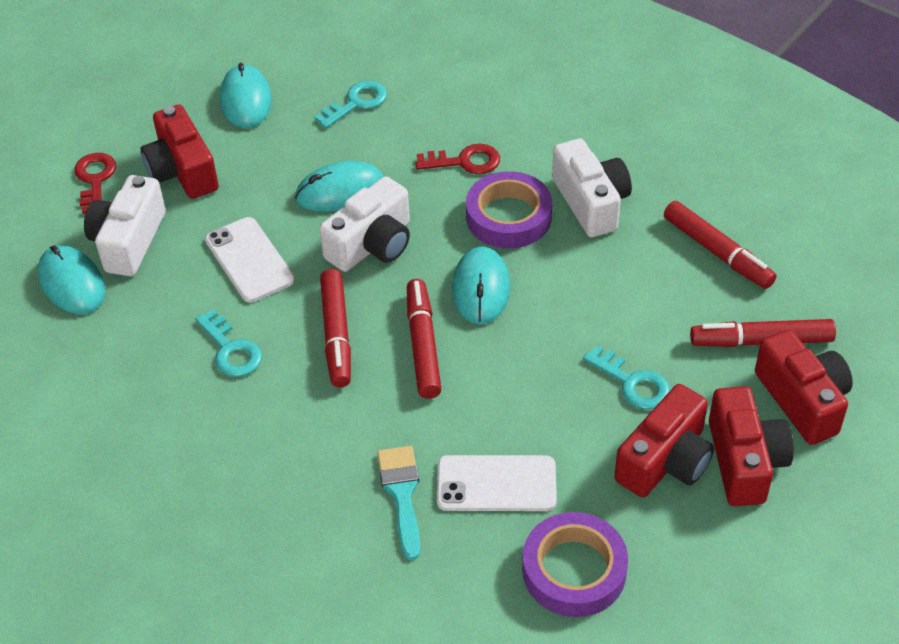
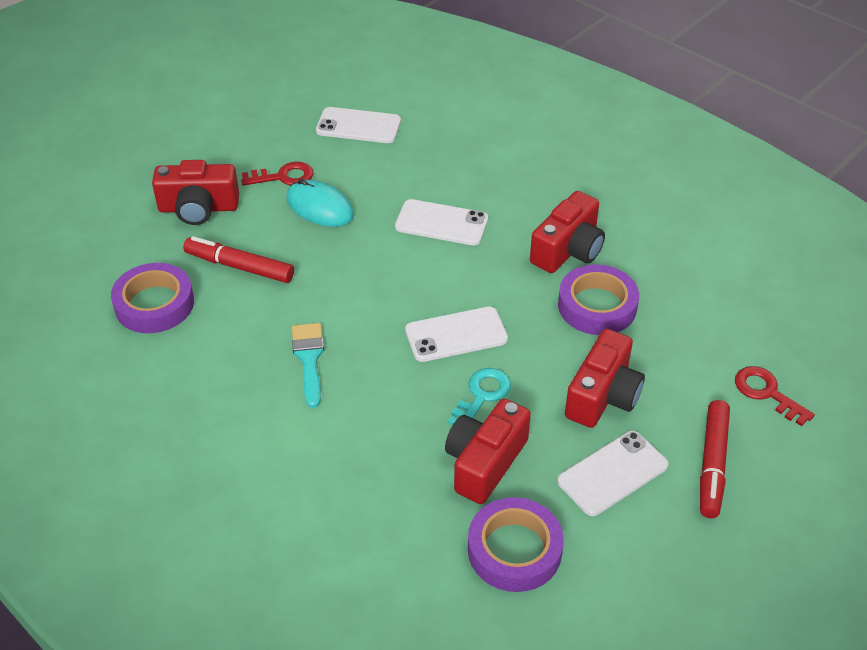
purple tape: [466,171,552,249] [522,512,628,617] = 2 -> [111,263,194,333] [468,497,564,592] [558,264,639,335] = 3
red marker: [320,269,351,387] [407,279,441,399] [664,201,777,289] [690,319,836,347] = 4 -> [183,236,294,283] [700,400,730,518] = 2
turquoise key: [195,309,262,377] [315,81,387,128] [583,345,670,409] = 3 -> [448,368,511,425] = 1
turquoise mouse: [38,245,105,314] [220,63,272,128] [295,161,383,212] [452,246,510,324] = 4 -> [286,179,354,227] = 1
white camera: [84,175,166,276] [319,176,410,272] [552,138,632,237] = 3 -> none = 0
white phone: [205,217,295,303] [437,455,557,511] = 2 -> [316,107,401,143] [395,199,488,245] [405,307,508,362] [557,431,668,516] = 4

